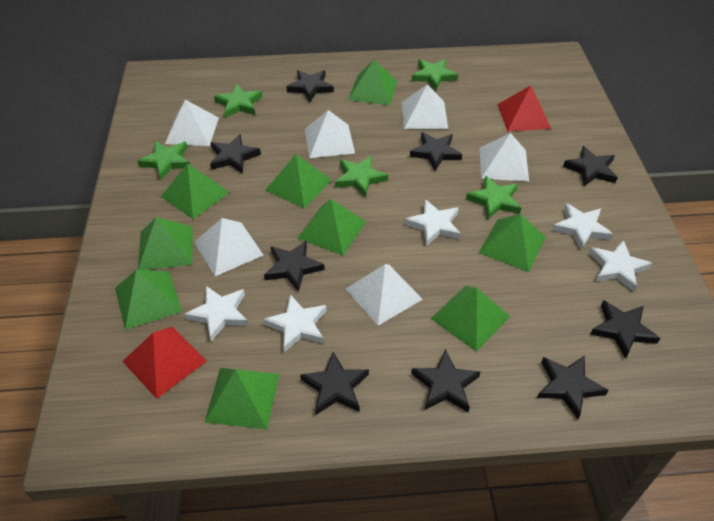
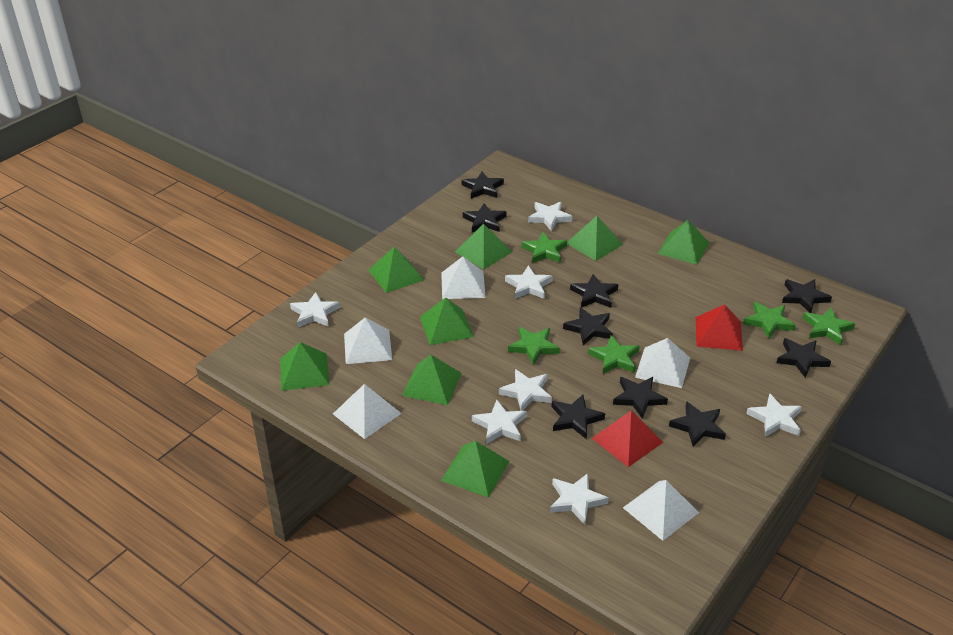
green pyramid: [115,270,182,330] [138,217,193,270] [161,163,230,219] [205,368,279,429] [265,154,332,209] [298,199,366,256] [348,60,397,106] [431,286,511,352] [479,214,546,272] = 9 -> [280,342,329,391] [369,246,424,293] [402,355,462,405] [420,298,474,345] [441,441,510,498] [455,224,512,270] [567,216,623,261] [658,220,709,265] = 8
white pyramid: [165,100,219,146] [194,218,263,276] [305,110,355,158] [346,264,423,326] [402,84,448,129] [480,133,529,181] = 6 -> [333,384,402,439] [344,317,392,364] [441,256,486,299] [623,480,699,541] [635,338,690,388] = 5
white star: [184,286,249,342] [263,294,327,352] [405,199,461,246] [552,203,613,250] [589,240,652,291] = 5 -> [290,292,340,327] [472,400,527,444] [499,369,552,411] [505,266,553,299] [528,202,572,231] [550,473,609,525] [746,393,802,437] = 7

